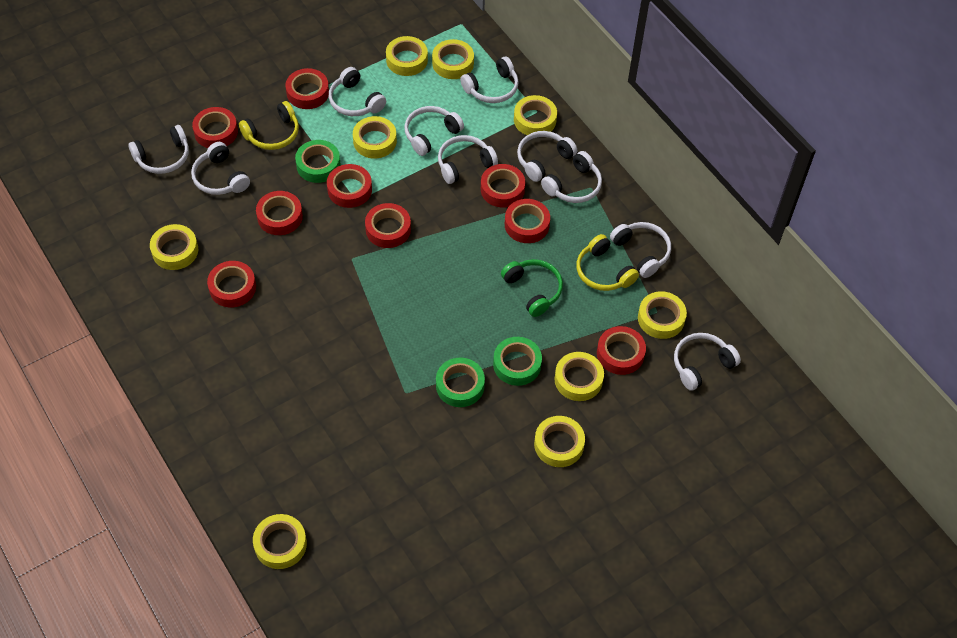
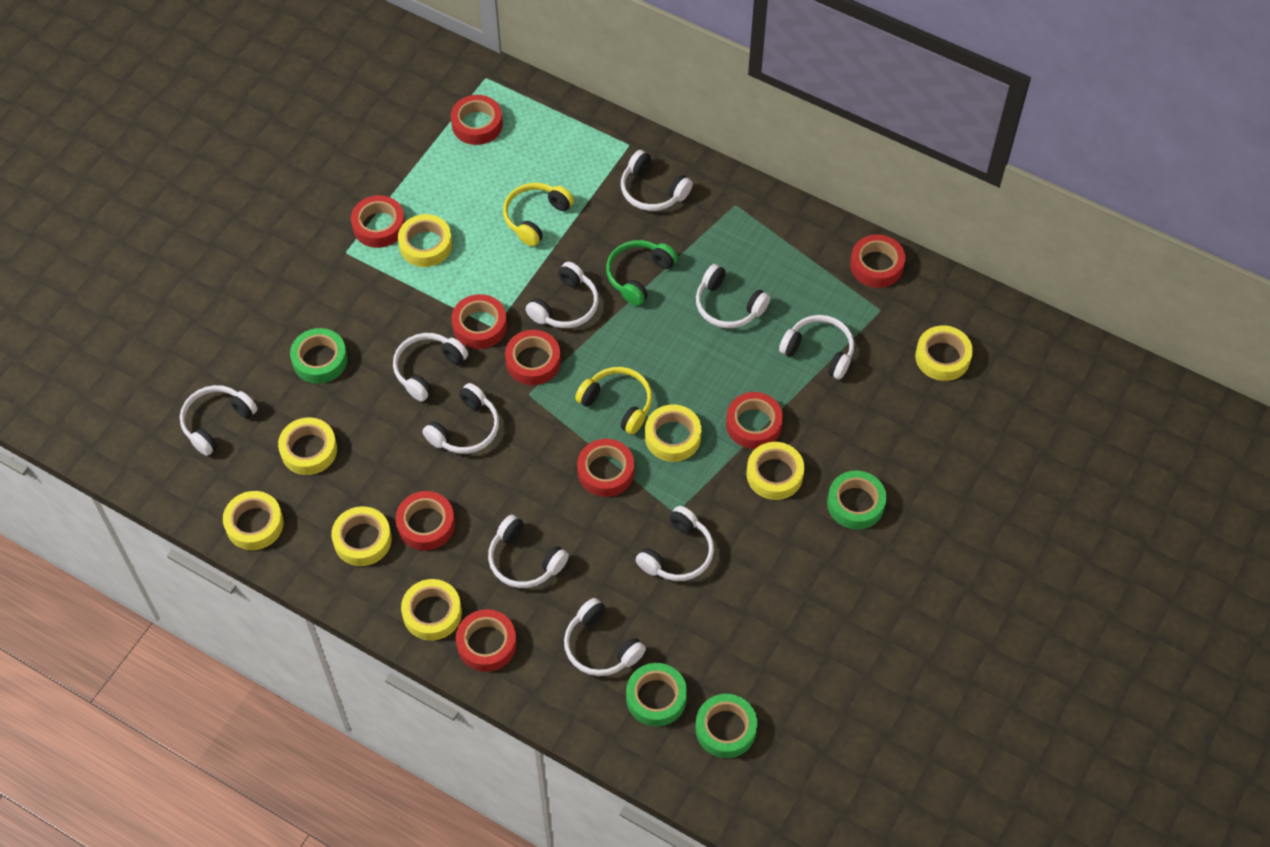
green tape: [295,140,341,183] [436,357,485,407] [493,337,542,386] = 3 -> [290,328,348,384] [626,663,687,727] [696,694,757,758] [827,471,886,529] = 4
yellow tape: [150,224,198,270] [253,514,307,569] [353,116,397,159] [386,36,428,76] [432,39,474,79] [514,95,557,135] [534,416,585,467] [555,352,604,401] [638,291,687,339] = 9 -> [223,491,284,550] [278,417,337,475] [331,506,392,566] [398,214,452,267] [401,579,462,641] [645,405,701,462] [747,442,804,500] [915,325,973,381] = 8

